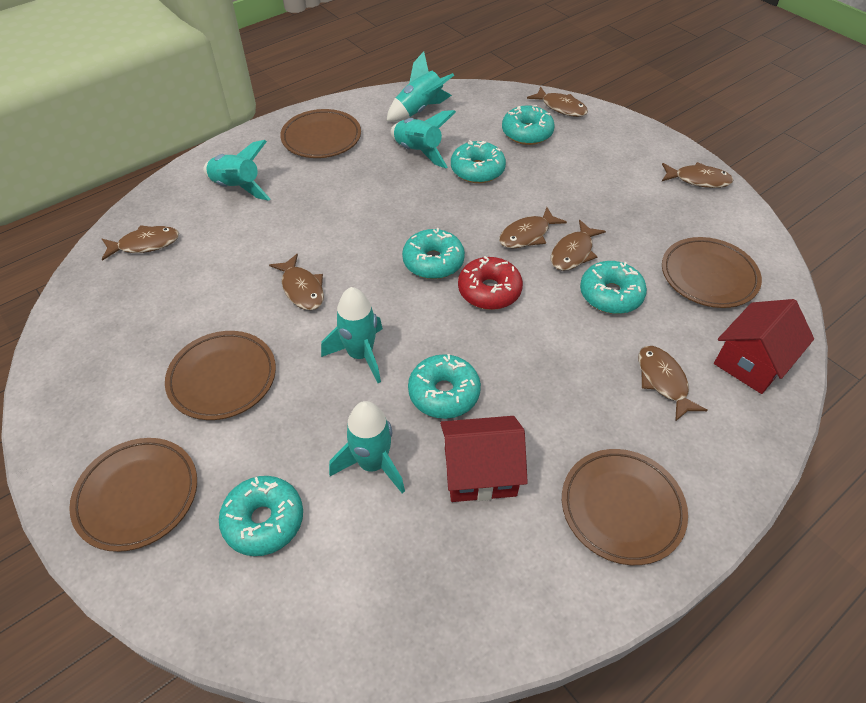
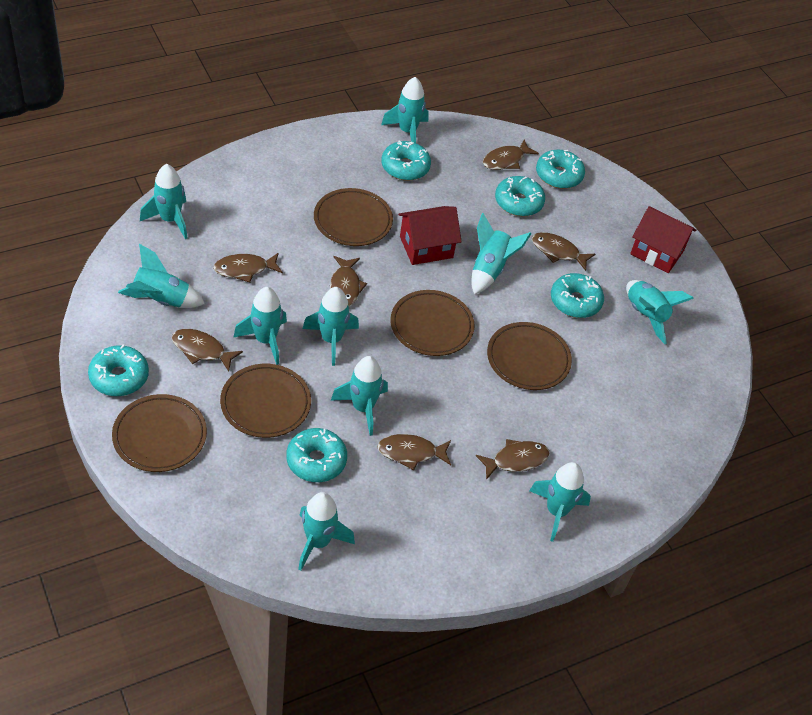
red donut: [458,256,523,310] = 1 -> none = 0
turquoise rocket: [203,140,270,201] [321,287,383,383] [329,401,405,494] [387,52,454,122] [390,110,456,168] = 5 -> [118,244,205,308] [140,164,187,239] [233,287,287,365] [298,492,355,571] [303,287,359,366] [331,356,388,436] [381,77,429,143] [471,213,532,294] [529,462,591,542] [626,280,694,344] = 10

